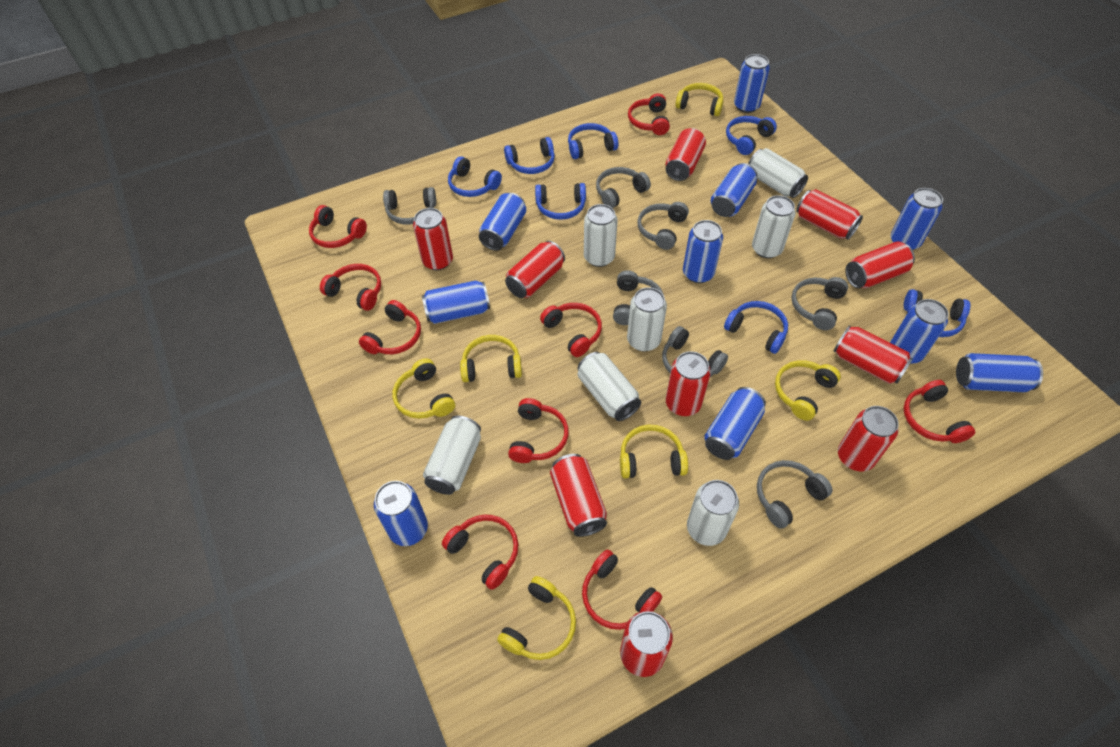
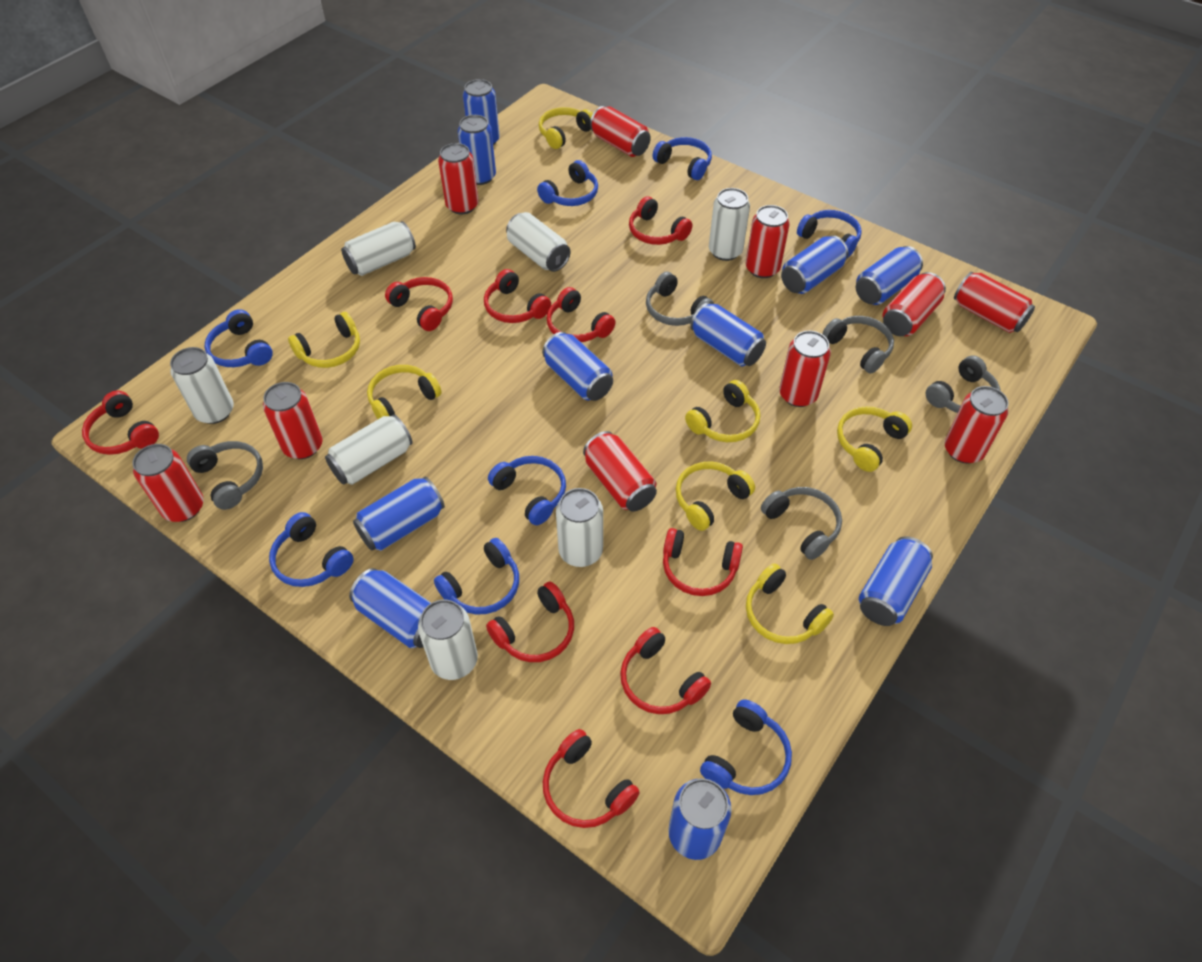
blue headphones: [448,156,502,197] [504,137,555,174] [535,183,586,220] [568,123,618,159] [724,301,788,354] [726,116,777,155] [904,289,970,337] = 7 -> [204,309,273,367] [269,512,354,587] [434,538,519,615] [488,456,566,525] [537,160,598,206] [652,137,712,180] [700,699,792,795] [797,210,862,258] = 8
grey headphones: [383,187,436,225] [596,167,651,208] [613,270,664,325] [637,202,689,250] [662,326,728,377] [757,460,833,529] [791,277,848,330] = 7 -> [187,441,263,510] [646,271,714,326] [761,487,842,560] [822,316,894,373] [926,356,1001,413] = 5
yellow headphones: [392,358,455,419] [460,335,522,382] [497,576,576,660] [620,425,688,478] [675,83,723,116] [775,360,841,421] = 6 -> [288,312,360,368] [367,365,442,419] [539,107,593,149] [676,461,755,531] [685,380,760,442] [746,564,834,644] [837,406,912,472] = 7

